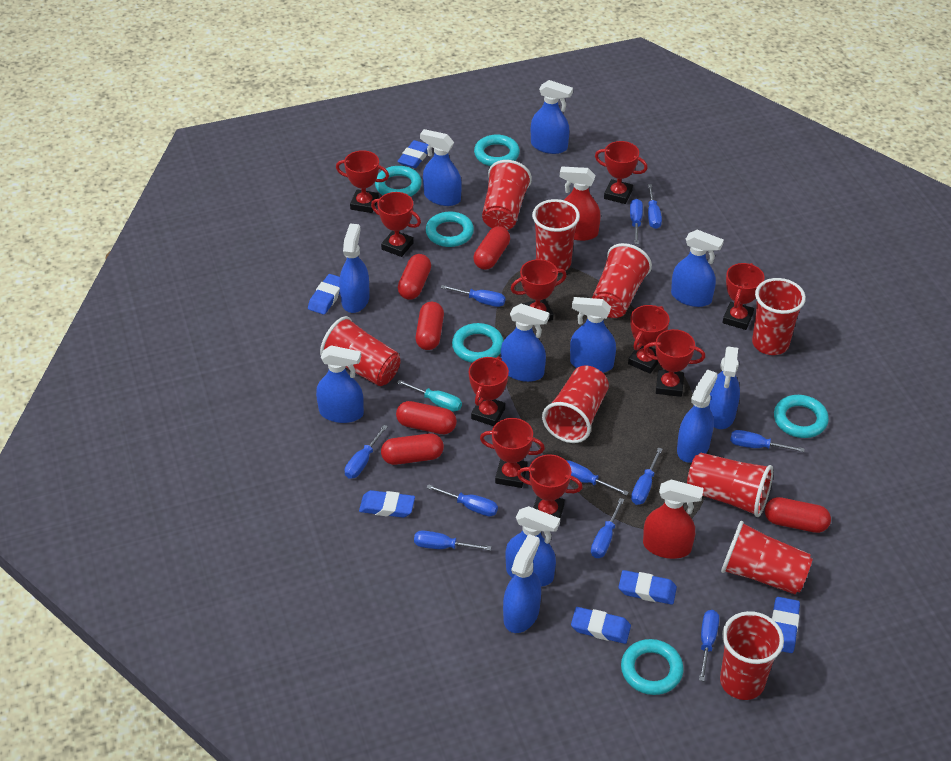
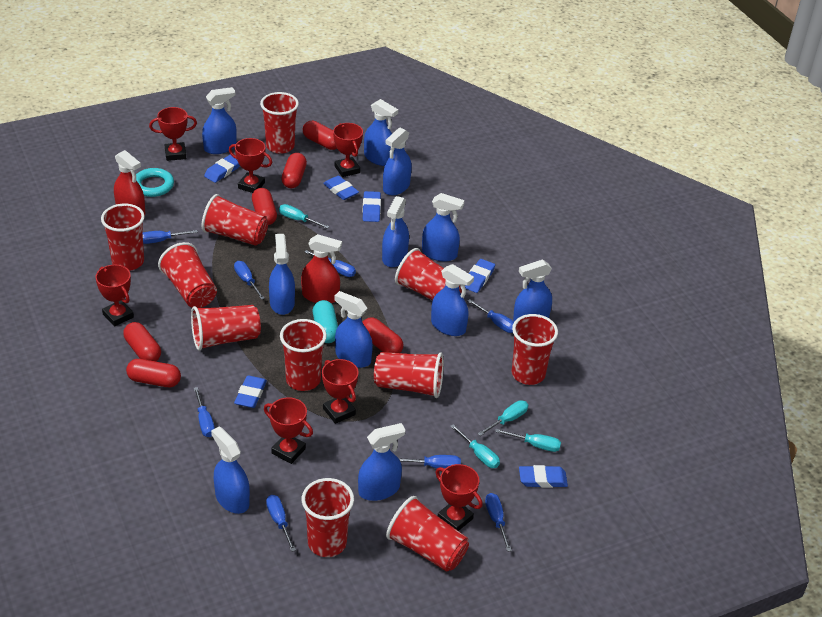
blue screwdriver: [345,425,388,479] [414,530,492,551] [427,484,498,516] [440,285,505,307] [566,460,629,496] [591,498,624,558] [630,199,643,244] [631,447,663,505] [648,184,662,229] [699,610,719,681] [730,430,805,452] = 11 -> [143,230,198,244] [194,387,215,437] [234,261,265,300] [266,495,296,552] [305,250,356,277] [399,455,461,469] [468,299,514,333] [485,493,512,552] = 8
red cup: [320,316,401,386] [482,160,532,230] [532,199,580,273] [542,366,609,443] [592,243,652,318] [687,453,773,517] [720,611,784,700] [721,521,813,594] [752,278,806,355] = 9 -> [101,204,145,271] [158,242,217,308] [191,305,261,351] [202,194,268,246] [260,92,299,154] [280,319,327,391] [302,478,354,557] [374,352,444,398] [386,496,469,572] [395,248,462,301] [511,314,558,385] = 11
red trophy: [336,150,389,213] [371,192,421,257] [469,356,509,426] [480,418,545,488] [511,259,567,321] [517,454,583,518] [595,141,648,204] [628,305,670,374] [643,329,705,397] [723,263,765,330] = 10 -> [96,265,134,327] [149,107,197,161] [229,138,272,193] [264,397,313,464] [322,359,358,424] [333,123,363,177] [435,464,483,531] = 7
turquoise capsule: none = 0 -> [313,300,338,343] = 1
turquoise ring: [375,166,422,197] [426,211,474,247] [452,323,504,363] [474,134,520,166] [621,639,684,695] [774,395,829,438] = 6 -> [136,168,174,197] = 1
turquoise screwdriver: [397,380,462,411] = 1 -> [279,204,329,229] [450,424,500,468] [477,400,528,436] [495,429,561,452] = 4

